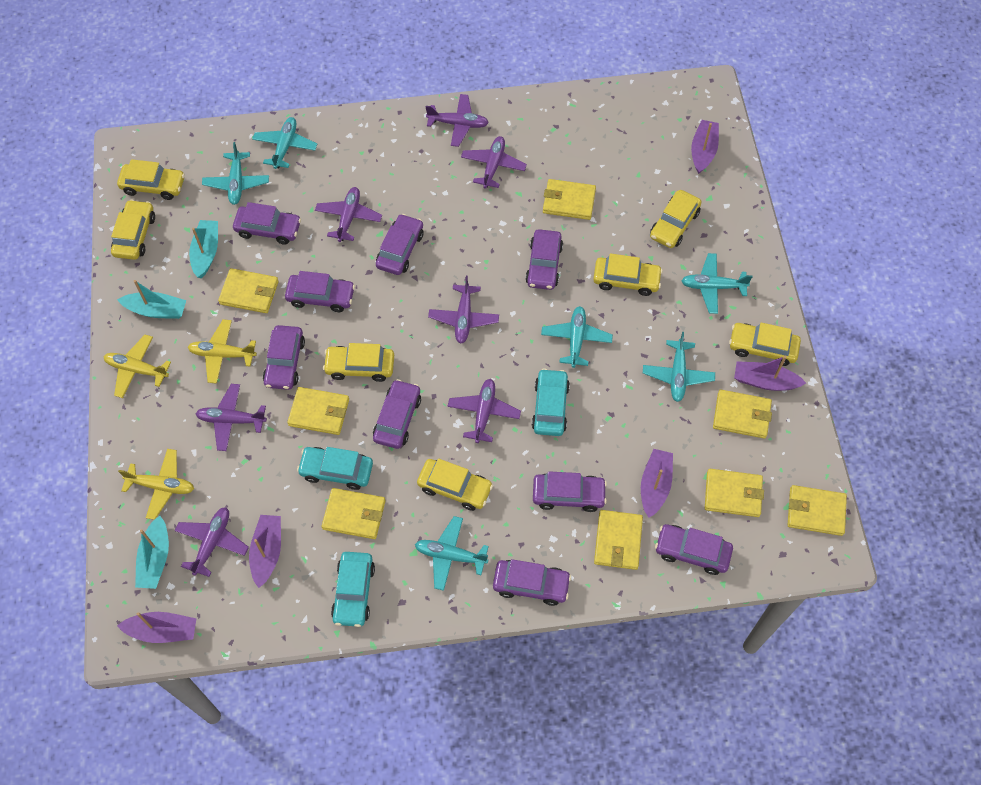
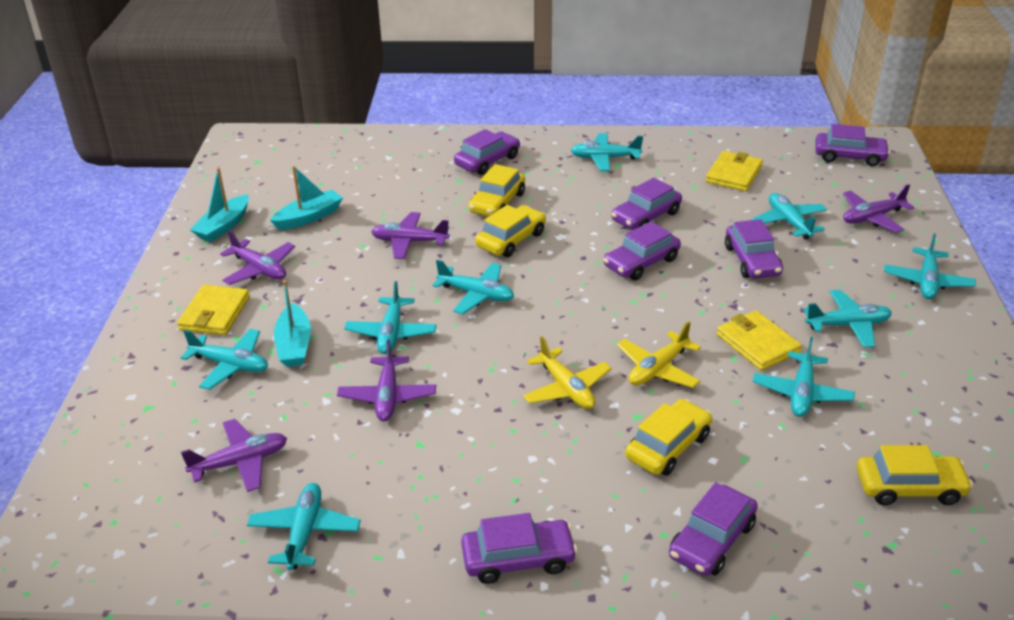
purple boat: [117,612,196,643] [249,515,281,588] [641,449,673,518] [691,120,719,174] [734,356,806,391] = 5 -> none = 0
purple car: [233,202,301,245] [263,325,305,390] [285,271,355,312] [373,379,421,449] [376,214,424,275] [493,559,571,606] [525,229,563,290] [533,471,607,512] [655,524,733,575] = 9 -> [454,129,520,175] [461,513,577,584] [603,221,681,281] [611,178,682,230] [669,482,758,576] [725,219,783,279] [815,124,890,166] = 7
purple plane: [175,507,249,577] [195,384,267,451] [315,187,382,242] [426,94,489,147] [428,276,499,344] [448,379,521,443] [461,136,527,188] = 7 -> [181,419,287,492] [220,230,295,285] [337,340,436,421] [371,212,450,259] [843,184,914,233] = 5
turquoise car: [297,447,373,490] [331,552,375,627] [532,368,570,436] = 3 -> none = 0
turquoise plane: [202,142,269,205] [252,117,317,169] [415,516,489,591] [541,306,613,368] [643,332,715,402] [682,253,753,314] = 6 -> [181,329,268,390] [247,483,361,570] [344,281,437,354] [432,260,514,314] [571,133,643,171] [751,193,827,240] [753,337,855,417] [803,290,892,348] [884,234,976,299] = 9
yellow car: [111,200,155,260] [117,159,185,200] [323,343,394,382] [417,459,493,511] [593,253,663,296] [650,190,701,248] [729,322,801,366] = 7 -> [468,164,525,217] [475,205,546,257] [625,399,712,476] [857,445,973,506] = 4
yellow plane: [104,335,171,398] [118,449,194,520] [188,319,257,384] = 3 -> [523,336,612,409] [617,321,701,388] = 2
yellow wallet: [218,268,279,313] [287,387,349,435] [322,488,385,539] [543,179,596,220] [594,510,643,570] [705,469,764,517] [713,390,772,438] [788,485,847,536] = 8 -> [177,285,250,335] [706,151,763,191] [717,310,802,371] = 3

